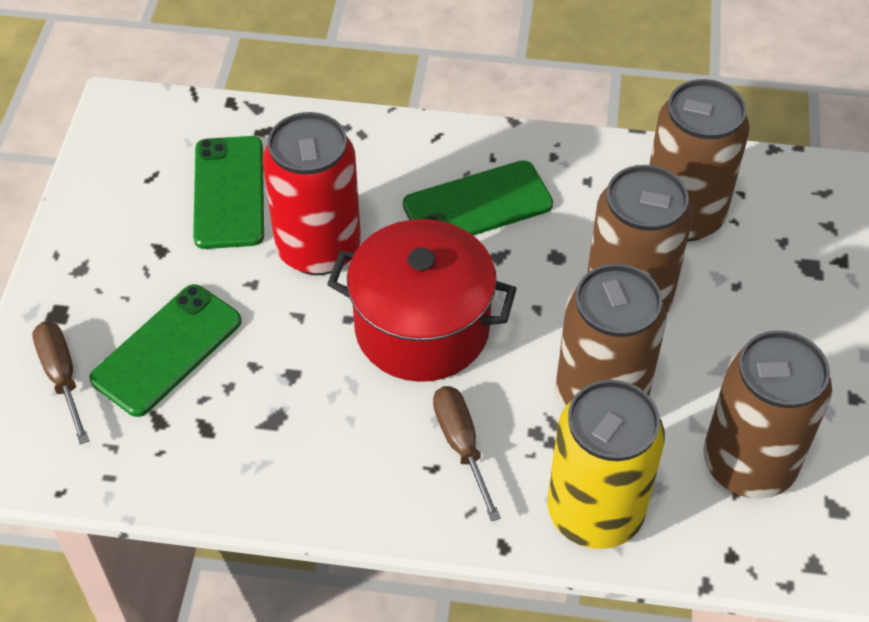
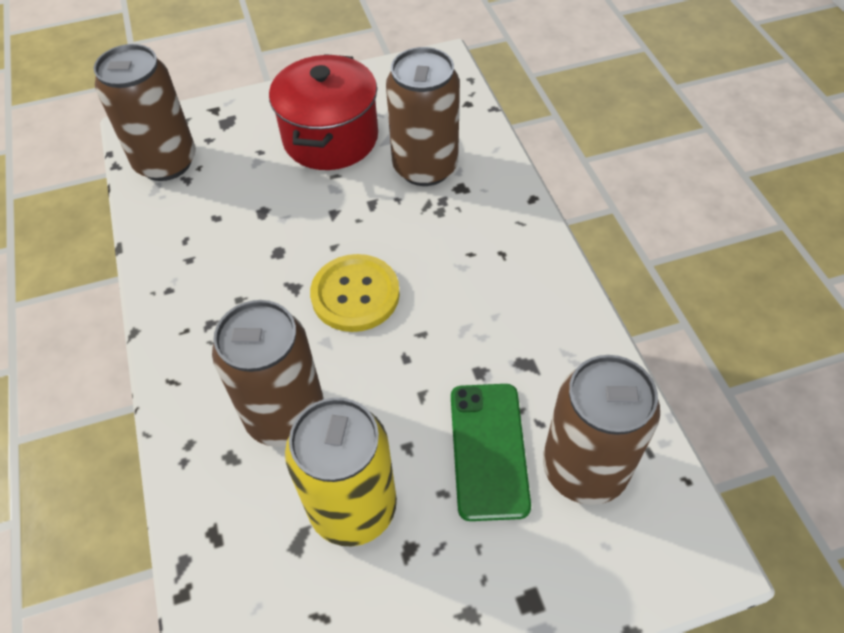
brown screwdriver: [32,322,89,444] [433,386,501,521] = 2 -> none = 0
green phone: [89,284,242,417] [193,136,264,249] [403,160,553,235] = 3 -> [451,384,531,521] = 1
red can: [263,112,361,275] = 1 -> none = 0
yellow button: none = 0 -> [310,254,400,332] = 1

